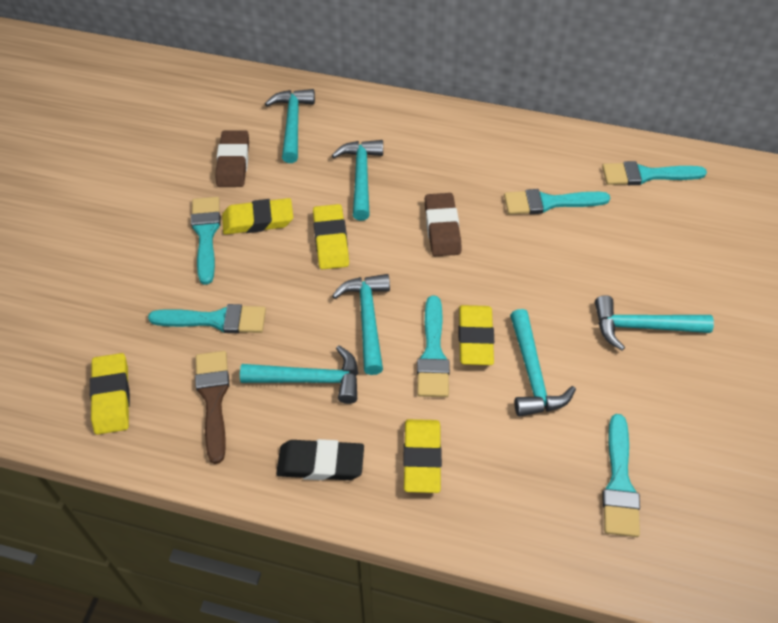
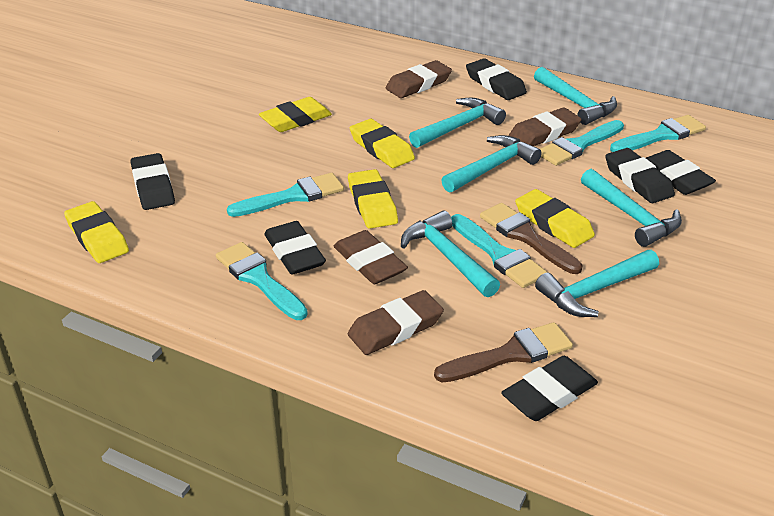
black eraser: [276,439,364,480] = 1 -> [130,153,175,210] [264,221,326,275] [466,58,527,100] [501,356,598,421] [605,148,675,203] [646,150,716,195] = 6
brown brush: [195,351,229,464] = 1 -> [434,322,573,382] [480,203,583,274] = 2
brown eraser: [215,131,249,187] [425,193,462,256] = 2 -> [334,230,408,284] [348,290,444,355] [386,60,452,98] [509,108,582,146] = 4
turquoise brush: [148,304,266,333] [191,197,221,285] [417,296,450,397] [504,189,610,215] [602,161,707,185] [602,414,640,537] = 6 -> [216,242,308,320] [227,173,344,217] [451,214,547,288] [540,120,624,166] [610,115,706,152] = 5

